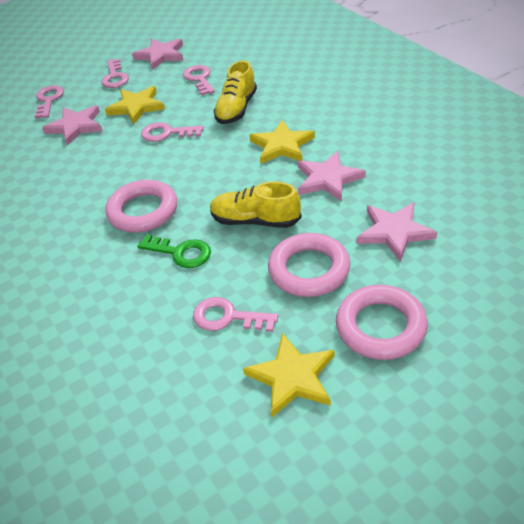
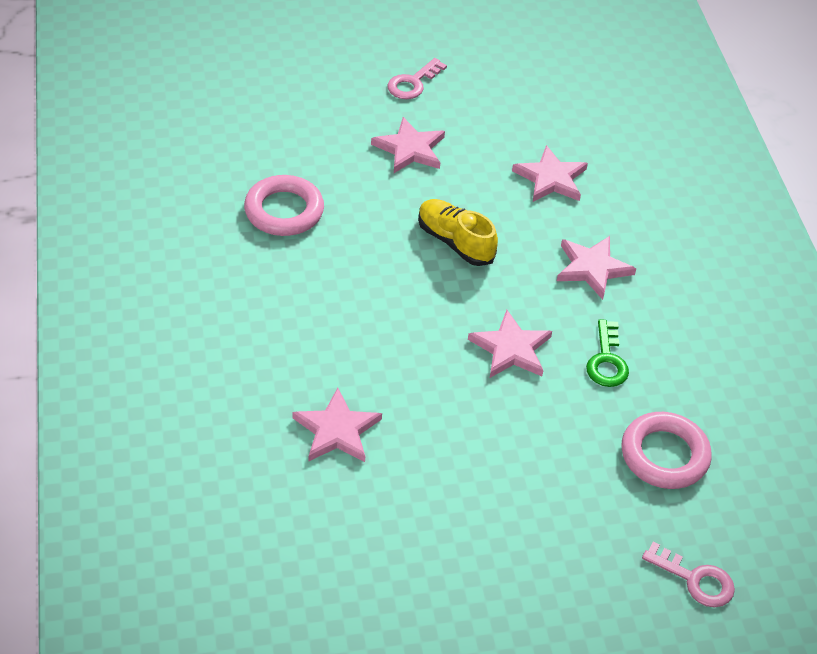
pink key: [35,85,64,119] [101,58,129,88] [141,122,204,142] [183,65,215,95] [193,297,278,332] = 5 -> [387,58,447,99] [642,541,735,607] = 2
pink ring: [105,180,177,233] [268,233,350,297] [336,285,428,360] = 3 -> [244,175,324,236] [622,412,712,489] = 2
pink star: [42,106,102,145] [132,38,184,70] [298,151,366,202] [357,202,437,262] = 4 -> [293,388,382,462] [371,117,445,173] [468,310,552,378] [512,145,588,202] [557,236,636,300] = 5
yellow shoe: [210,182,302,228] [213,61,257,124] = 2 -> [418,199,498,266] = 1
yellow star: [105,86,165,124] [243,333,334,417] [249,120,315,164] = 3 -> none = 0

